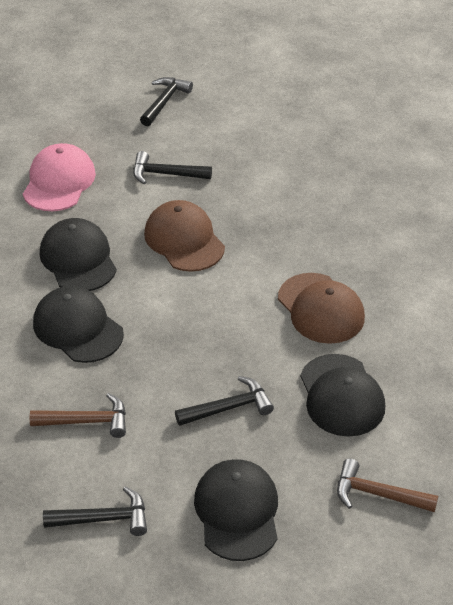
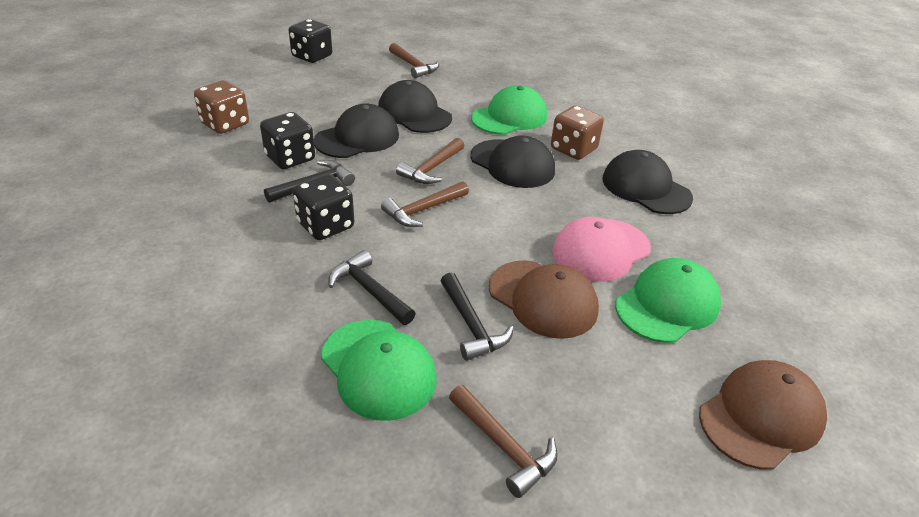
black dice: none = 0 -> [260,112,315,169] [289,19,332,63] [293,174,354,240] = 3
black hammer: [43,486,147,536] [133,151,212,184] [140,77,193,126] [175,376,274,426] = 4 -> [264,160,355,203] [328,250,416,325] [441,273,514,361] = 3
brown dice: none = 0 -> [194,80,249,134] [551,105,604,160] = 2
brown hammer: [30,393,126,438] [337,459,438,512] = 2 -> [381,181,469,227] [389,43,439,78] [396,138,464,184] [449,385,558,498] = 4
green cap: none = 0 -> [321,320,437,421] [471,85,547,135] [615,258,721,343] = 3

